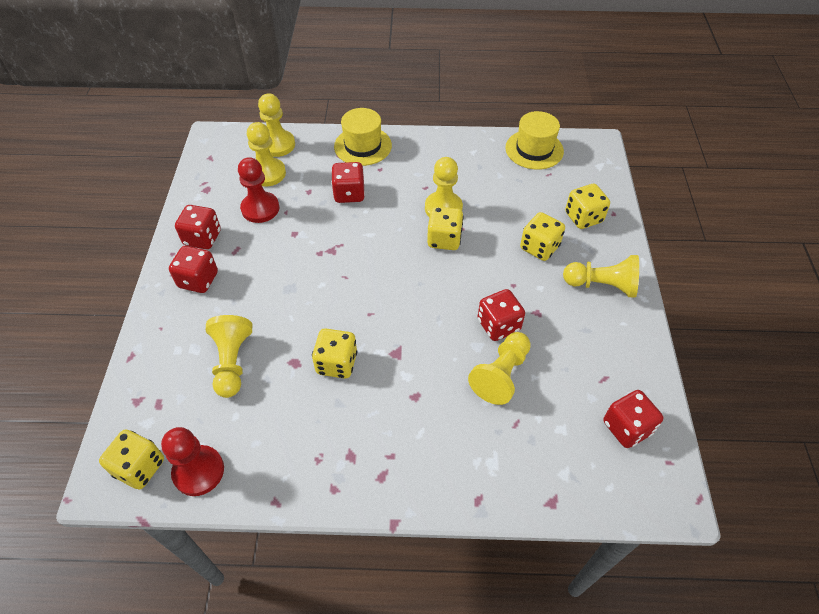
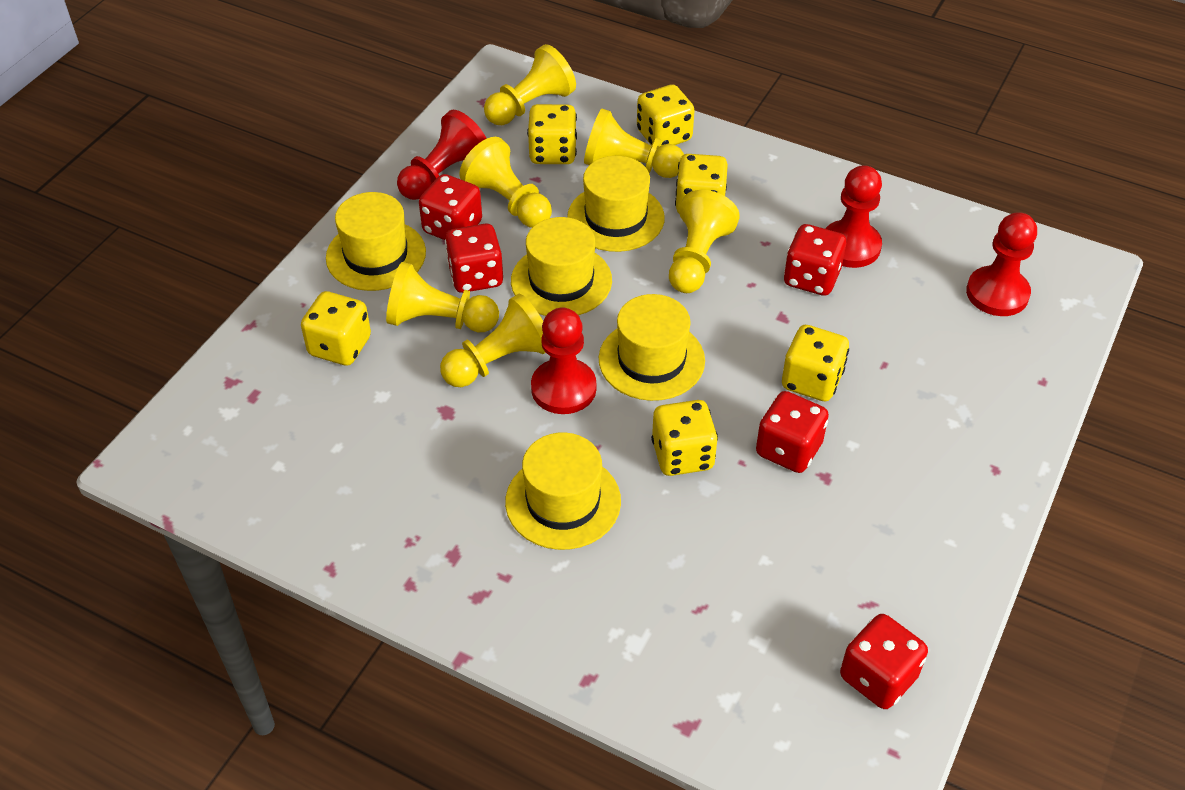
red pawn: [161,427,224,496] [238,157,279,223] = 2 -> [397,110,487,200] [531,307,596,414] [825,165,882,268] [966,212,1037,316] = 4
yellow dice: [99,429,164,490] [312,328,357,379] [427,206,464,250] [520,212,565,261] [565,184,610,229] = 5 -> [301,291,371,366] [527,104,577,164] [637,84,695,147] [651,400,718,476] [675,154,728,213] [782,325,849,402] = 6
yellow hat: [334,108,392,166] [505,111,564,170] = 2 -> [326,192,426,291] [505,432,621,550] [511,217,612,316] [567,156,665,252] [599,294,705,401] = 5

